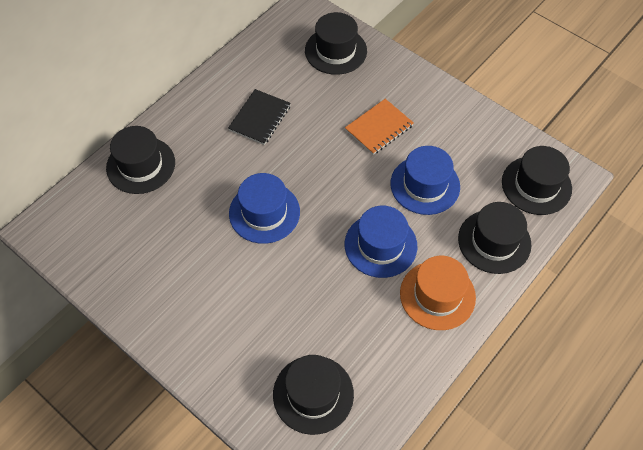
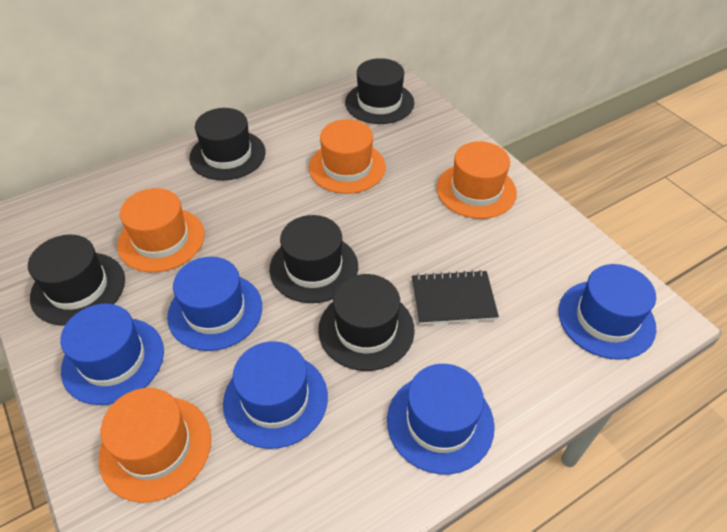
blue hat: [229,173,300,244] [345,206,417,278] [391,146,460,215] = 3 -> [60,304,164,405] [167,257,262,351] [223,341,328,449] [387,364,495,474] [558,264,656,360] = 5
orange hat: [400,256,476,330] = 1 -> [99,388,211,503] [117,188,205,272] [309,119,386,194] [437,141,517,219] = 4
orange notebook: [345,99,414,155] = 1 -> none = 0

